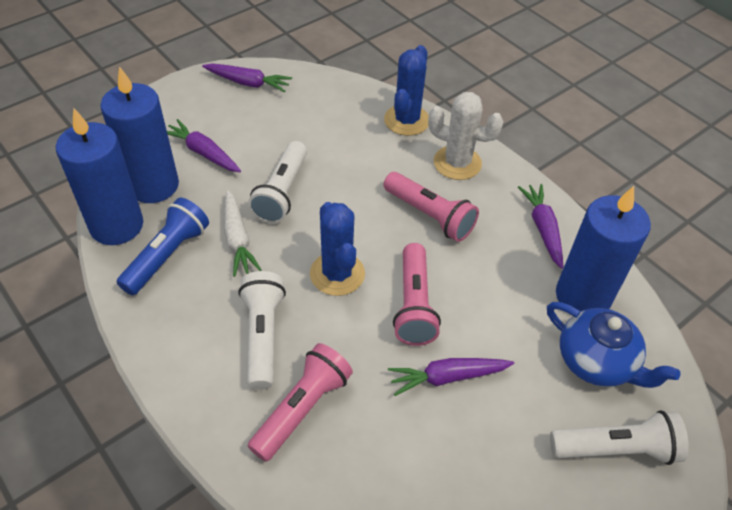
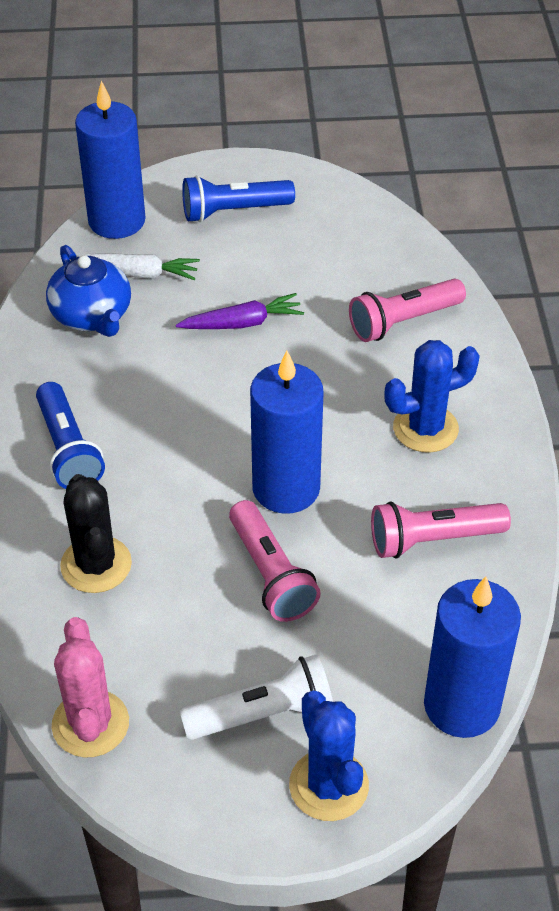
black cactus: none = 0 -> [60,474,132,593] = 1
blue flashlight: [117,198,209,295] = 1 -> [36,382,105,489] [182,175,295,222] = 2
pink cactus: none = 0 -> [52,617,129,758] = 1
purple carrot: [167,119,241,172] [202,63,292,92] [388,358,514,396] [518,184,563,269] = 4 -> [176,293,304,329] = 1
white cactus: [428,92,504,180] = 1 -> none = 0
white flashlight: [238,271,286,390] [248,141,307,224] [550,410,689,465] = 3 -> [180,654,333,740] = 1

